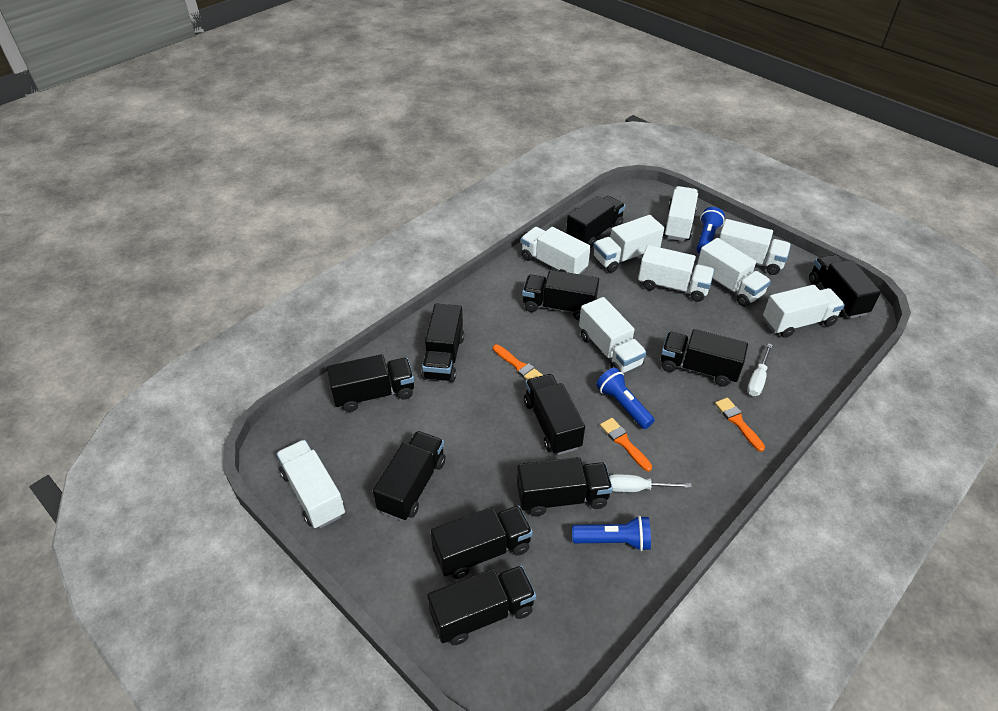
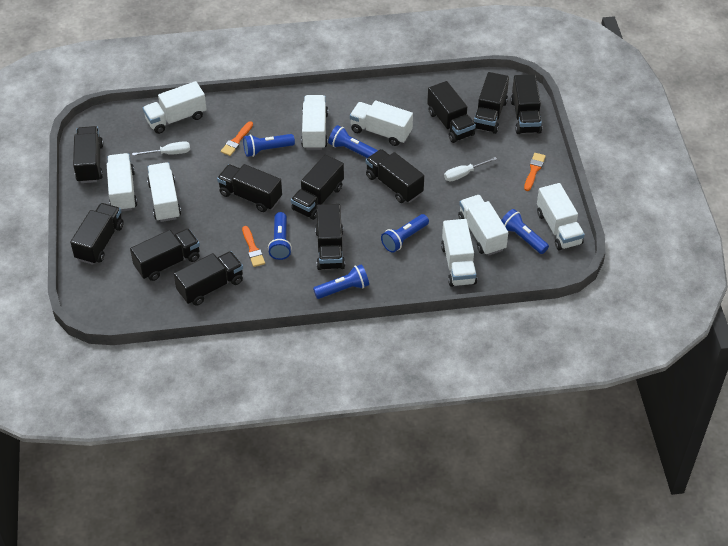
blue flashlight: [572,515,651,551] [596,368,655,429] [697,207,725,254] = 3 -> [243,134,295,157] [268,212,292,260] [313,264,369,299] [328,125,378,158] [381,214,429,253] [501,209,549,254] = 6
white truck: [276,440,345,528] [521,227,591,275] [579,297,647,373] [593,215,664,273] [638,245,715,302] [663,186,698,241] [697,238,771,306] [719,219,791,275] [763,285,845,338] = 9 -> [107,153,137,212] [143,81,207,134] [147,162,181,222] [301,95,328,150] [350,101,413,146] [441,219,477,287] [458,195,508,256] [537,183,585,250] = 8

